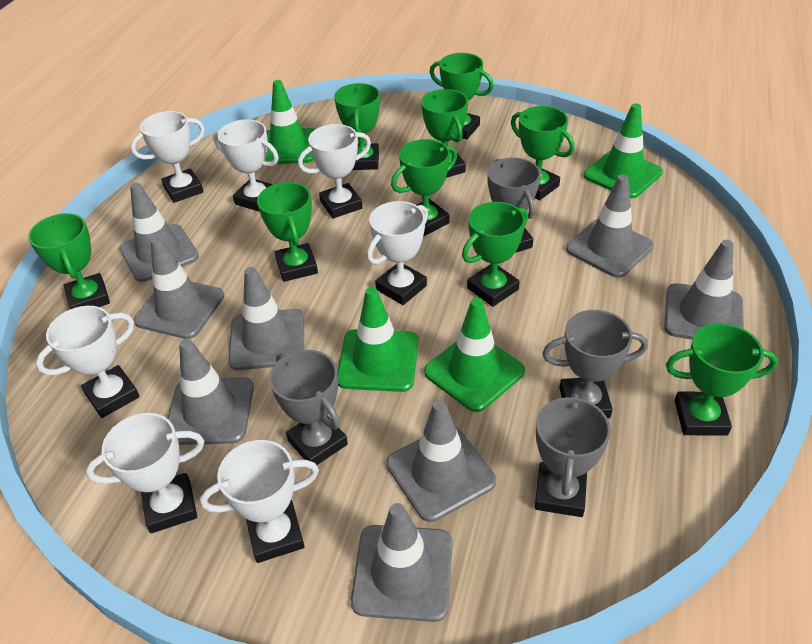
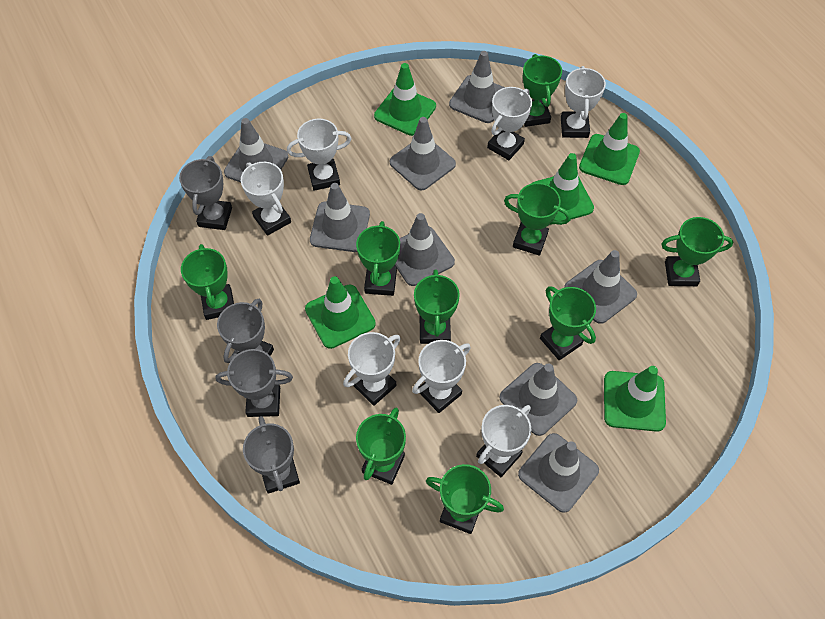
green traffic cone: [265,80,315,164] [337,287,418,392] [424,298,525,412] [584,103,663,198] = 4 -> [305,276,376,349] [374,63,436,136] [531,153,594,225] [579,113,640,185] [604,366,666,432] = 5

